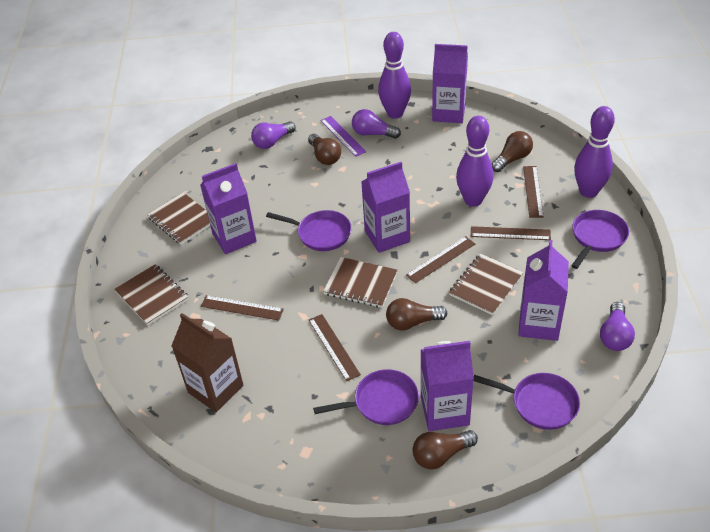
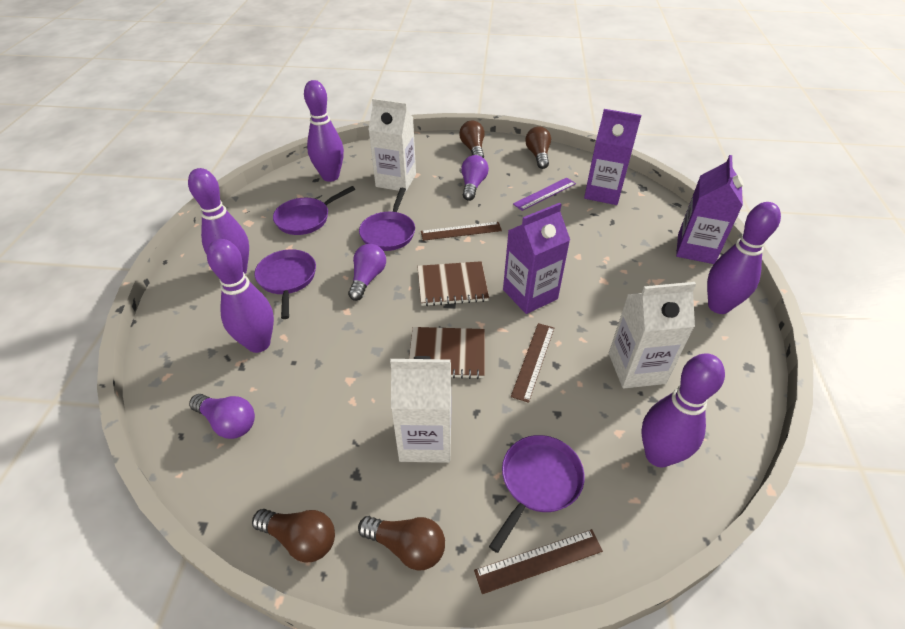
brown carton: [172,313,244,412] = 1 -> none = 0
brown notebook: [114,264,189,325] [147,192,210,244] [323,257,398,308] [449,253,524,315] = 4 -> [409,327,485,379] [417,261,489,306] = 2
brown ruler: [201,295,284,320] [309,314,361,381] [406,236,475,283] [471,226,551,240] [523,166,544,218] = 5 -> [421,222,502,241] [474,529,603,594] [511,323,554,403] = 3
purple bowling pin: [378,32,411,119] [456,116,494,207] [574,106,615,198] = 3 -> [188,168,249,274] [207,239,274,353] [304,80,344,182] [642,353,725,467] [707,202,781,314] = 5
purple carton: [200,163,257,254] [361,162,410,253] [421,341,474,431] [432,44,468,123] [518,240,569,341] = 5 -> [503,203,570,314] [584,109,641,205] [676,155,744,264] = 3
white carton: none = 0 -> [368,98,416,192] [390,356,451,463] [609,282,696,388] = 3

